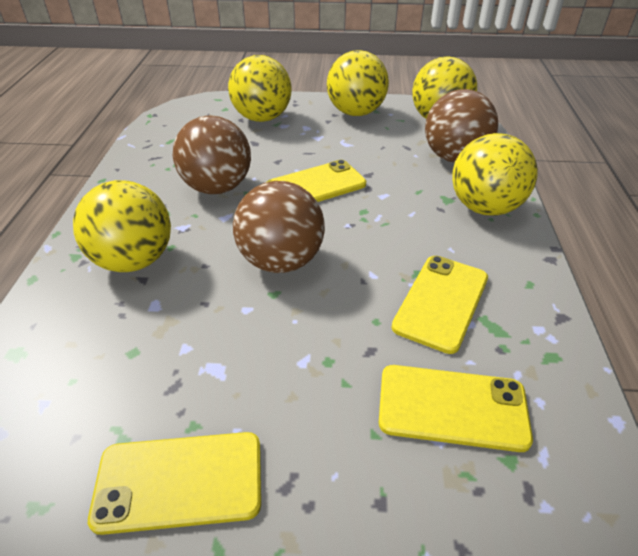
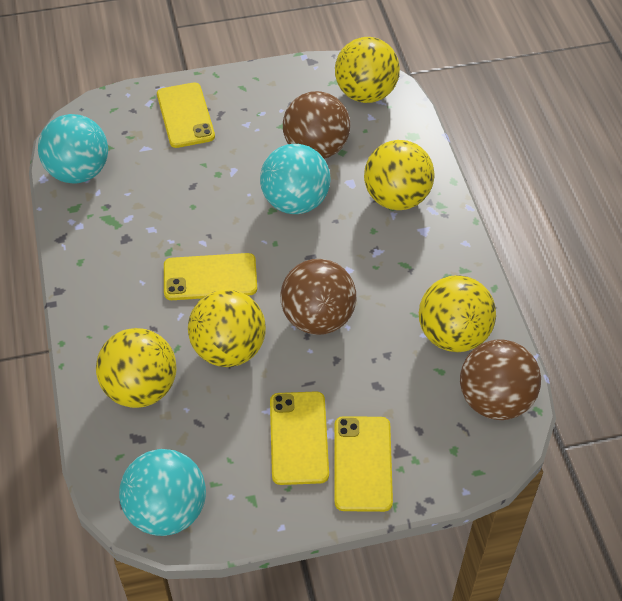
turquoise ball: none = 0 -> [38,114,108,183] [119,449,206,536] [260,144,330,214] = 3

